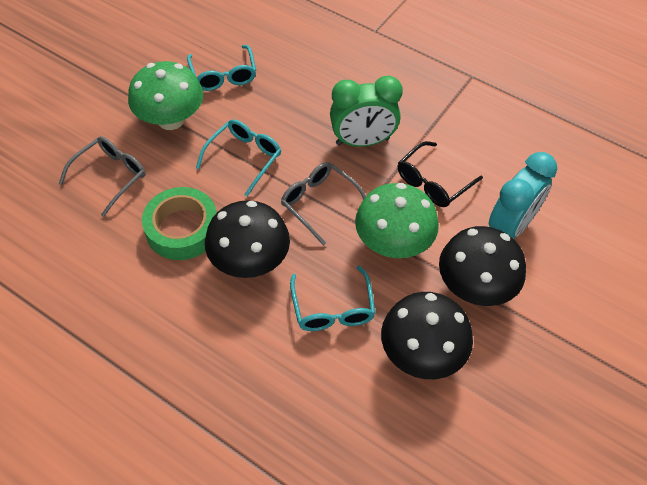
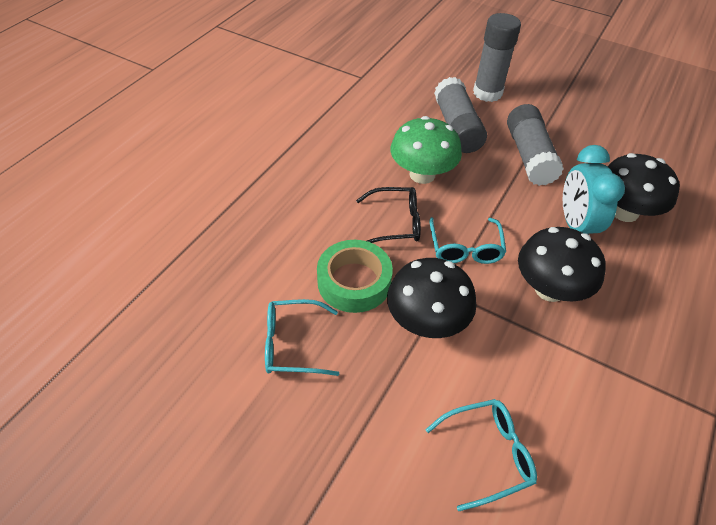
green clock: [330,75,403,147] = 1 -> none = 0
green mushroom: [128,61,203,130] [355,183,439,258] = 2 -> [390,116,462,184] = 1
grey glasses: [59,136,146,217] [281,162,366,245] = 2 -> none = 0
grey glue stick: none = 0 -> [434,77,487,153] [473,13,521,102] [507,104,564,186] = 3

